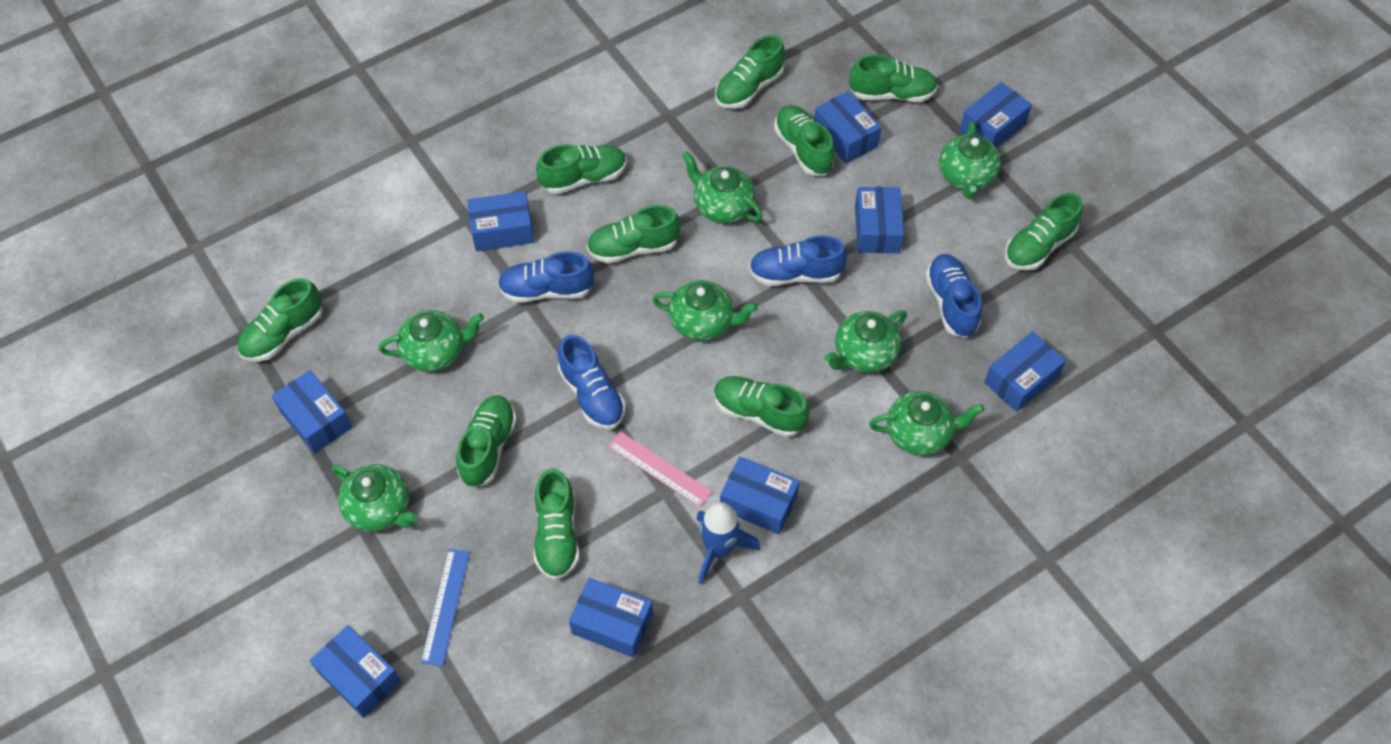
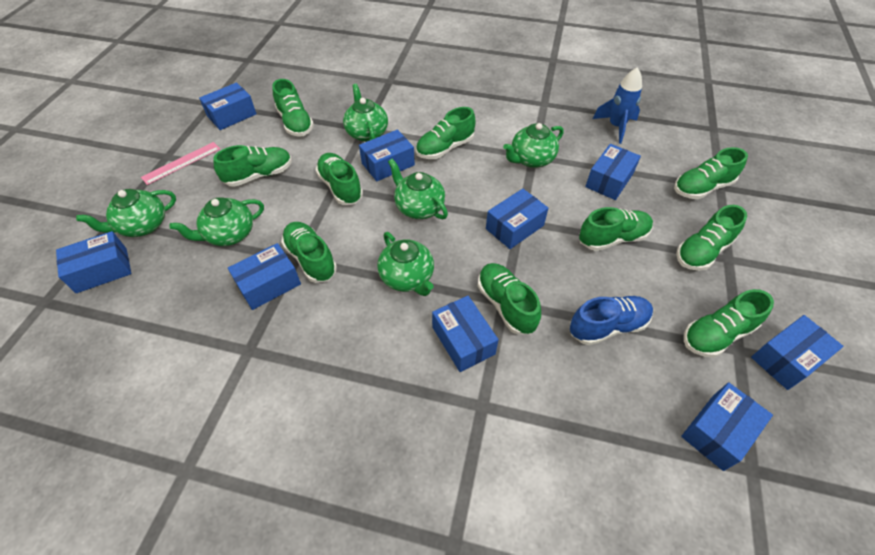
blue ruler: [421,549,470,666] = 1 -> none = 0
blue shoe: [497,251,594,303] [558,335,626,429] [749,235,847,286] [925,254,982,338] = 4 -> [570,296,653,345] = 1
green teapot: [332,464,418,532] [379,310,484,372] [652,280,758,341] [682,151,763,224] [824,310,907,373] [869,391,984,456] [939,121,1001,199] = 7 -> [76,189,176,237] [170,197,264,246] [343,84,388,142] [377,232,434,296] [388,159,448,219] [503,123,563,168] = 6

